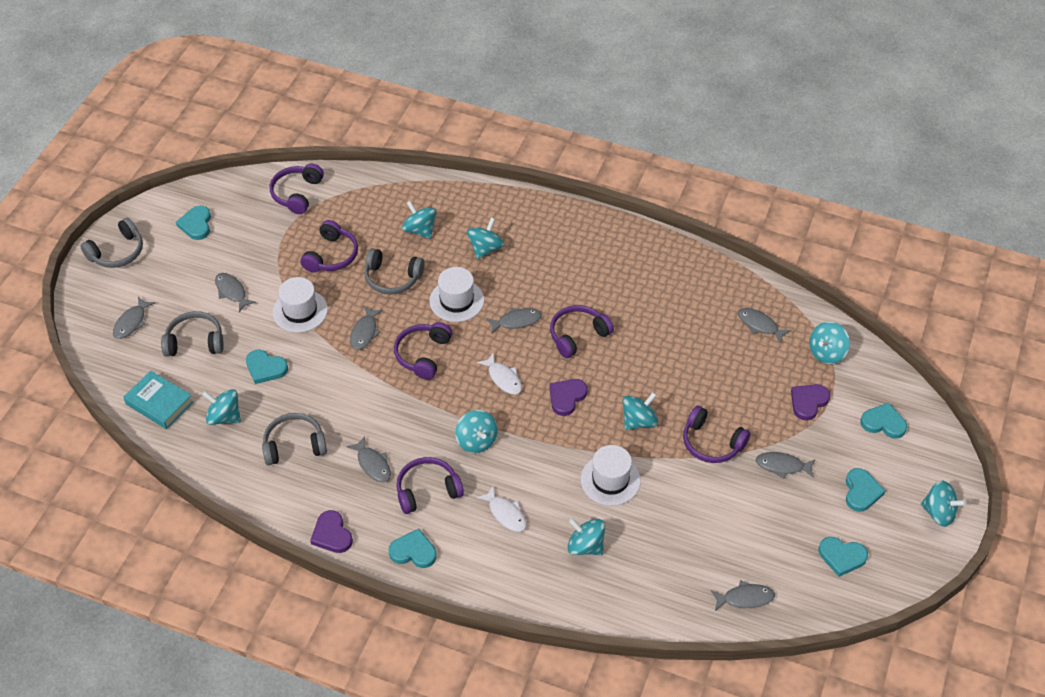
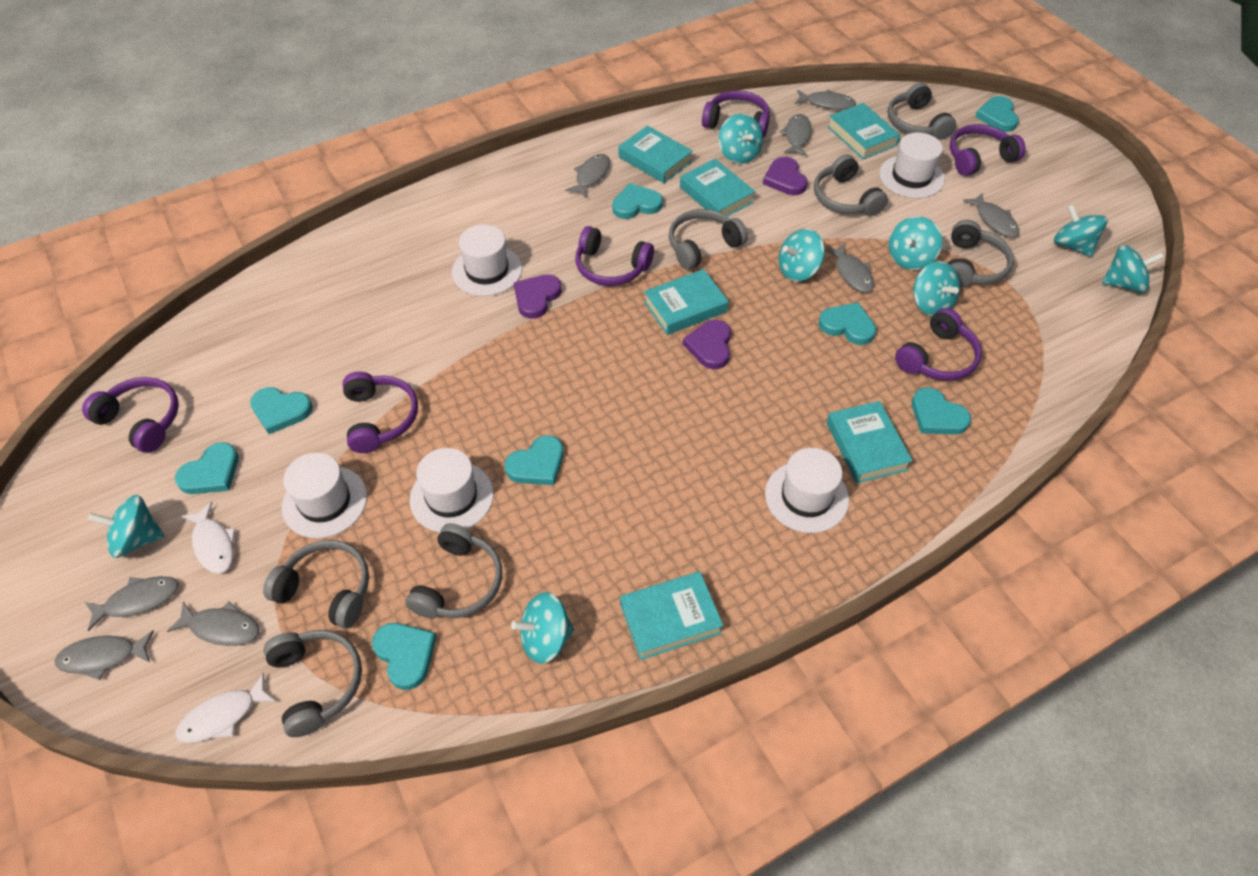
grey headphones: [80,218,143,268] [161,311,224,357] [262,413,327,465] [364,248,424,294] = 4 -> [263,540,369,629] [263,630,362,737] [405,523,502,619] [669,209,748,270] [814,154,888,216] [887,83,956,140] [948,220,1014,287] = 7
turquoise book: [123,370,193,429] = 1 -> [619,125,693,183] [620,571,723,660] [644,269,729,335] [680,159,755,217] [826,401,913,483] [827,103,900,159] = 6
turquoise heart: [176,206,211,240] [246,350,288,384] [389,529,437,568] [818,537,868,577] [846,468,885,512] [861,403,907,439] = 6 -> [175,442,239,494] [250,387,313,434] [372,623,436,690] [505,435,563,485] [612,183,663,219] [818,302,876,345] [912,387,971,435] [975,96,1019,132] = 8
white hat: [272,277,328,333] [429,267,484,322] [581,445,641,506] = 3 -> [282,453,367,538] [410,448,494,533] [452,225,522,296] [765,448,849,533] [879,132,945,198] = 5

